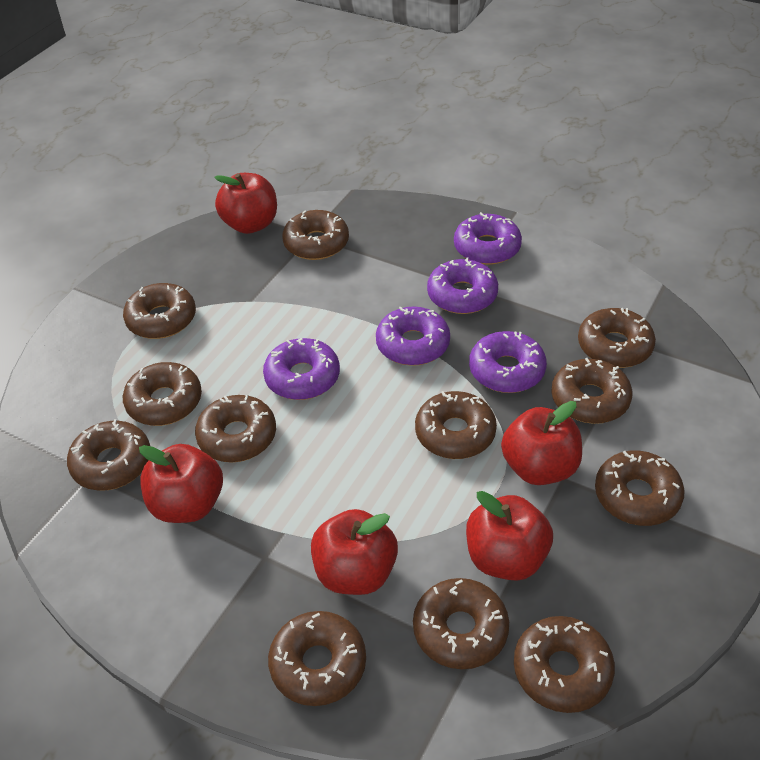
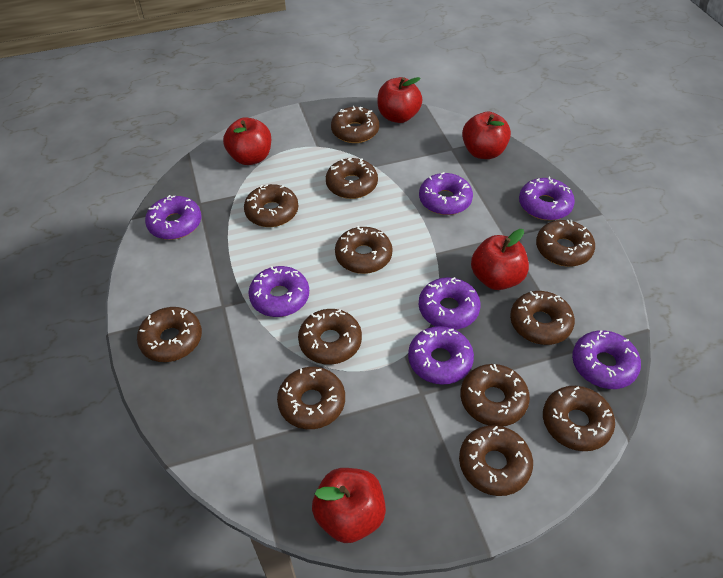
purple donut: [263,338,340,400] [376,307,450,366] [427,257,498,314] [454,212,522,265] [469,331,547,393] = 5 -> [145,195,201,240] [249,266,309,317] [408,326,474,385] [419,172,473,215] [419,277,481,330] [519,177,575,220] [572,330,641,389] = 7

